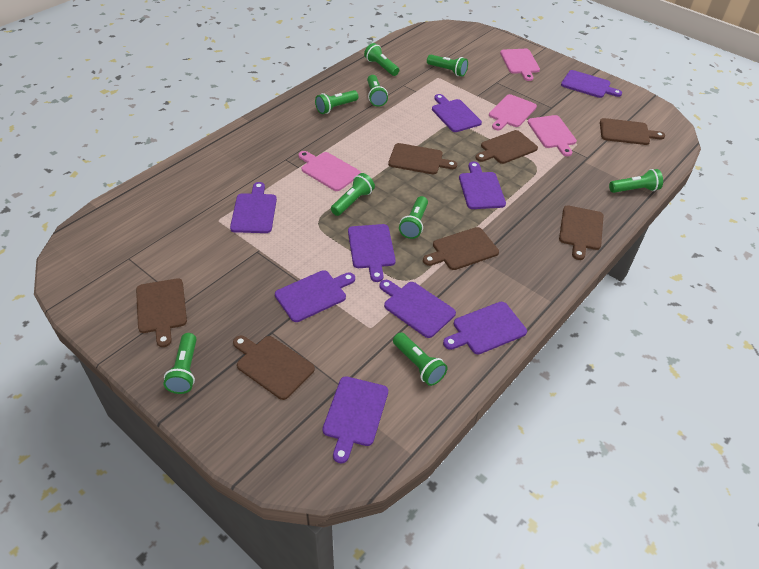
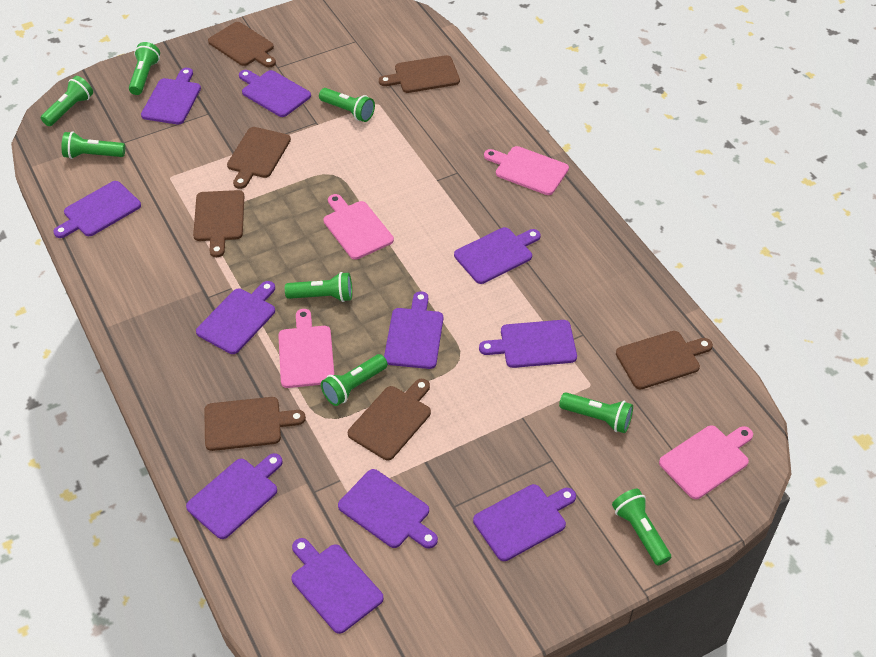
green flashlight: [163,333,197,394] [315,90,359,114] [331,173,375,216] [364,43,399,76] [367,75,388,107] [393,332,447,386] [399,196,428,239] [427,55,468,77] [609,169,663,193] = 9 -> [41,76,93,126] [62,131,125,159] [129,42,160,95] [285,272,352,302] [319,88,375,122] [321,354,388,406] [559,393,633,433] [612,489,671,566] = 8
purple cutting board: [230,182,277,233] [275,270,355,322] [323,376,388,463] [348,224,396,282] [379,280,456,338] [432,94,482,132] [443,302,527,354] [459,162,506,209] [561,70,622,98] = 9 -> [53,181,141,238] [141,68,201,125] [186,453,283,539] [196,281,275,354] [239,70,311,117] [291,538,384,634] [338,469,438,549] [384,291,443,369] [454,227,541,284] [473,484,576,561] [479,320,577,368] = 11

